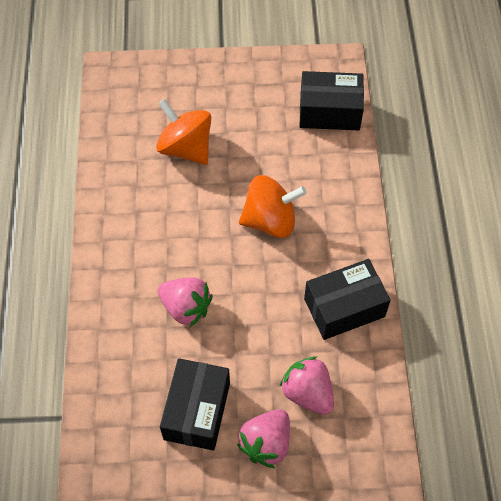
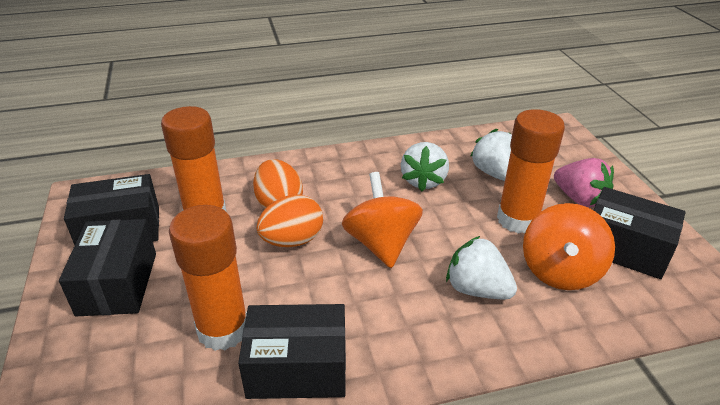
black box: [160,358,230,450] [300,71,364,130] [304,259,391,340] = 3 -> [59,219,156,316] [64,174,159,245] [238,304,346,399] [593,187,686,279] = 4
orange egg: none = 0 -> [253,159,303,209] [256,194,323,247] = 2
orange glue stick: none = 0 -> [161,106,227,212] [169,205,247,351] [497,109,565,233] = 3
pink strawberry: [158,277,213,327] [237,409,290,468] [279,356,334,415] = 3 -> [554,158,614,207] = 1
white strawberry: none = 0 -> [401,142,449,192] [446,236,517,299] [470,129,512,181] = 3

